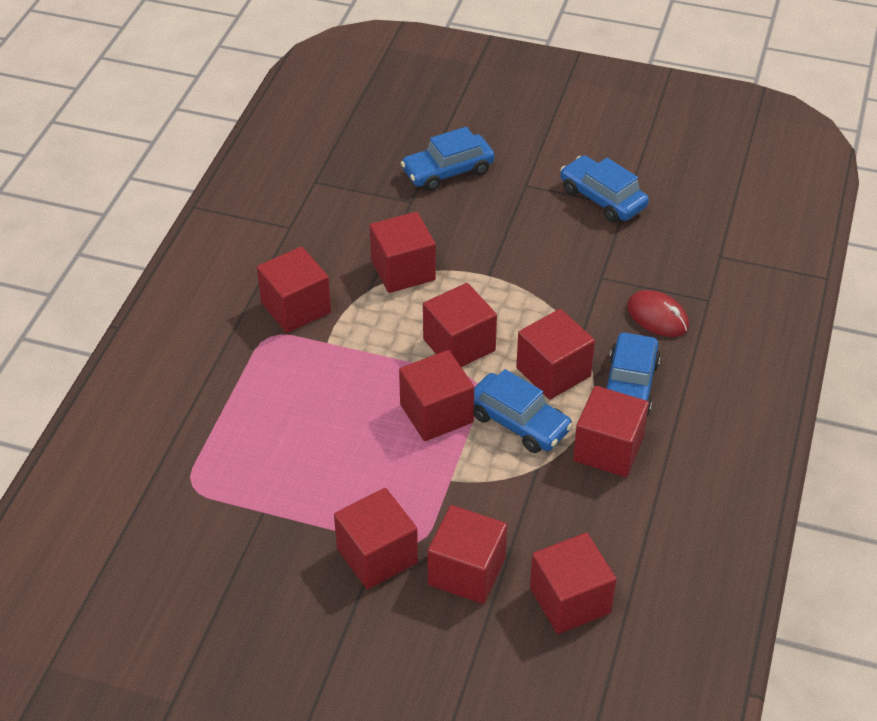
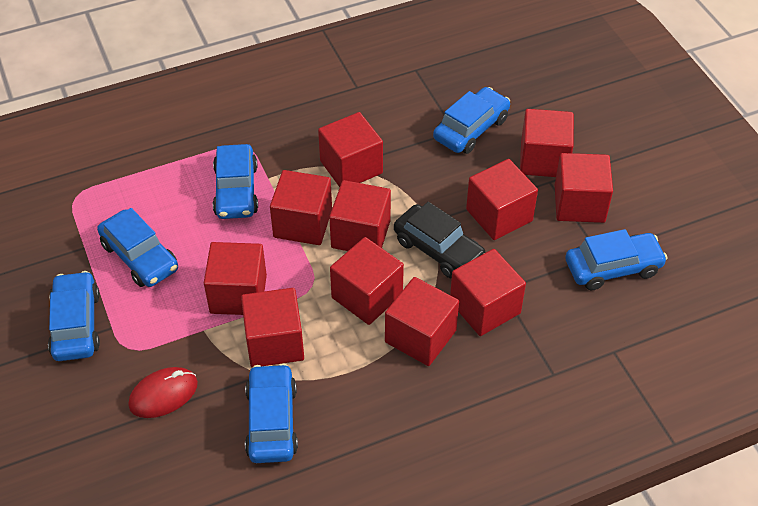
black car: none = 0 -> [394,202,486,279] = 1
blue car: [401,127,495,191] [474,369,573,453] [560,155,649,222] [606,333,661,416] = 4 -> [48,271,100,361] [97,208,178,287] [213,144,258,219] [245,363,298,463] [433,87,510,154] [565,229,668,290] = 6
red cube: [257,247,331,333] [334,488,418,589] [370,212,436,293] [399,350,474,441] [423,283,497,367] [427,505,507,604] [516,309,595,400] [530,533,617,634] [573,386,649,477] = 9 -> [204,242,267,315] [241,288,304,368] [270,170,332,245] [318,112,383,187] [329,180,391,251] [330,237,404,325] [385,277,459,366] [450,249,526,336] [466,159,538,240] [520,109,574,177] [555,153,613,223] = 11

